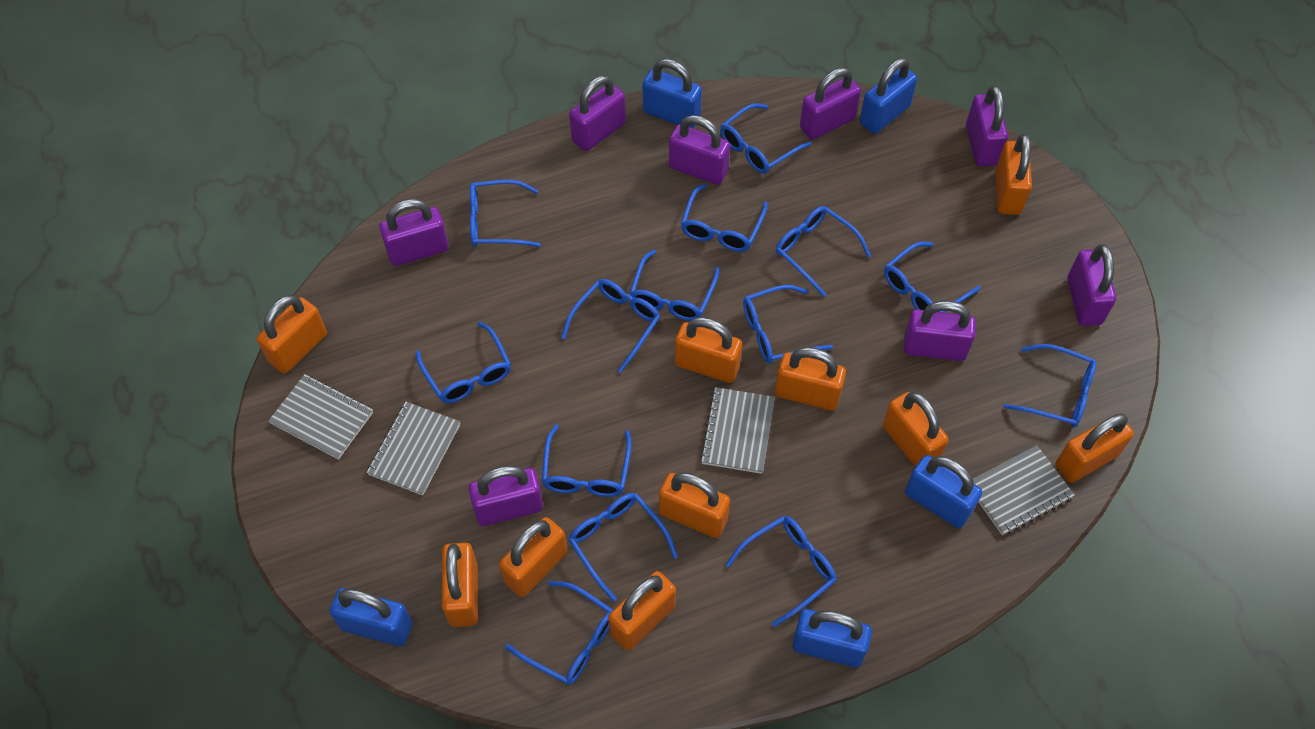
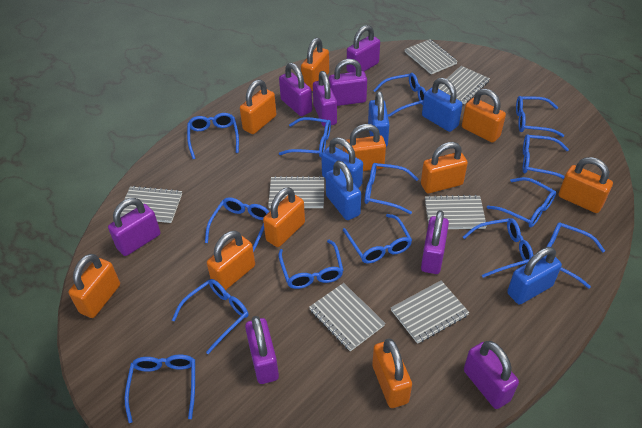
grey notebook: [268,374,373,460] [366,402,460,495] [700,387,775,474] [973,445,1075,535] = 4 -> [120,186,182,223] [268,176,324,208] [309,283,385,351] [391,281,470,344] [404,39,458,74] [425,195,487,229] [438,66,490,104] = 7

